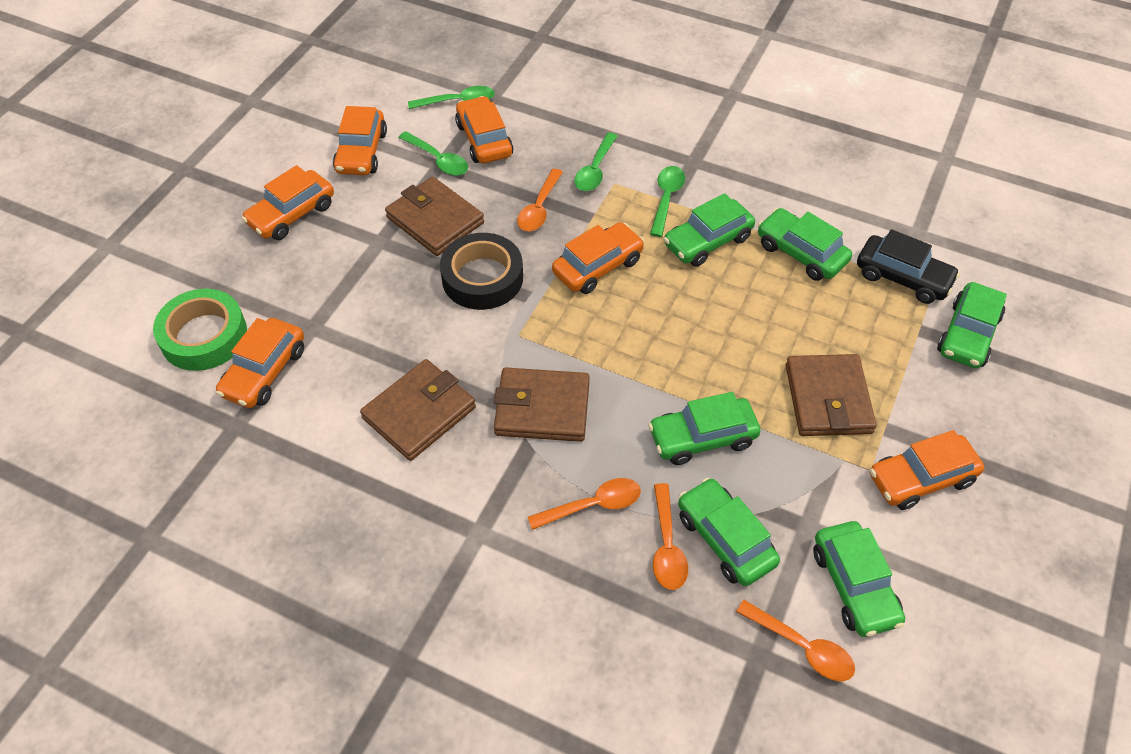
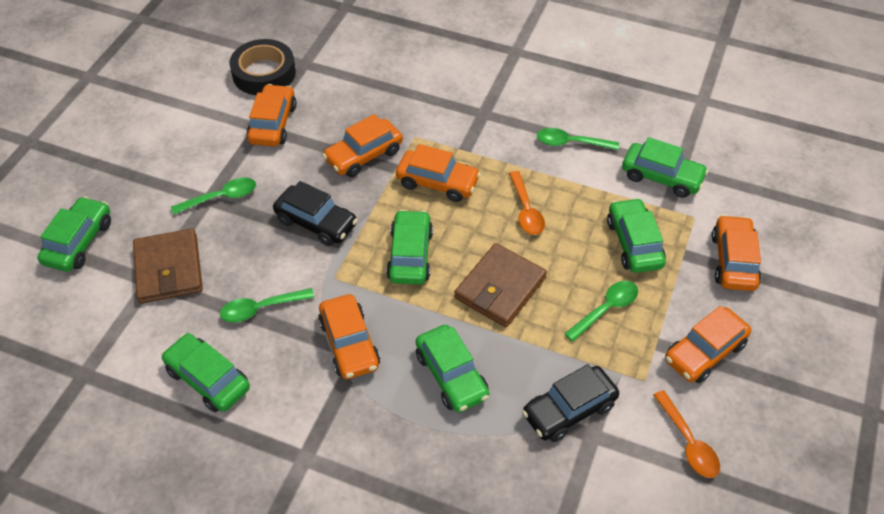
black car: [857,229,960,304] = 1 -> [273,181,358,246] [522,364,619,442] = 2
brown wallet: [360,359,476,461] [385,177,484,256] [494,367,590,442] [786,354,877,436] = 4 -> [133,228,203,304] [454,243,547,327] = 2
green tape: [153,289,247,371] = 1 -> none = 0
orange spoon: [517,169,563,231] [528,478,641,530] [653,483,688,590] [736,600,855,681] = 4 -> [509,171,545,235] [653,390,720,478] = 2

